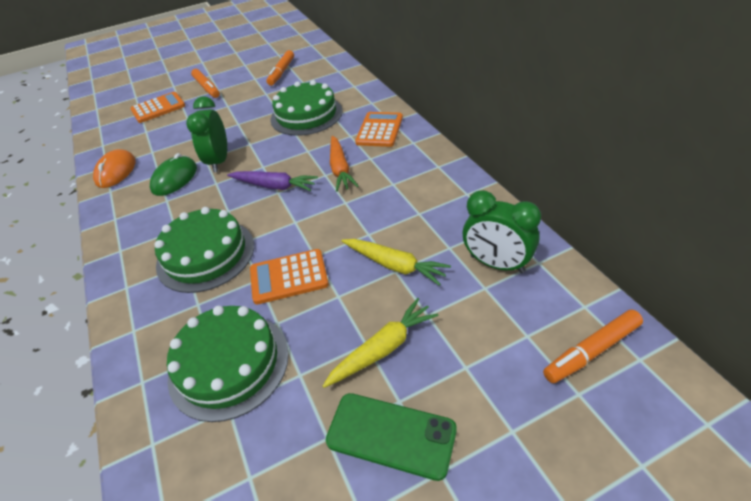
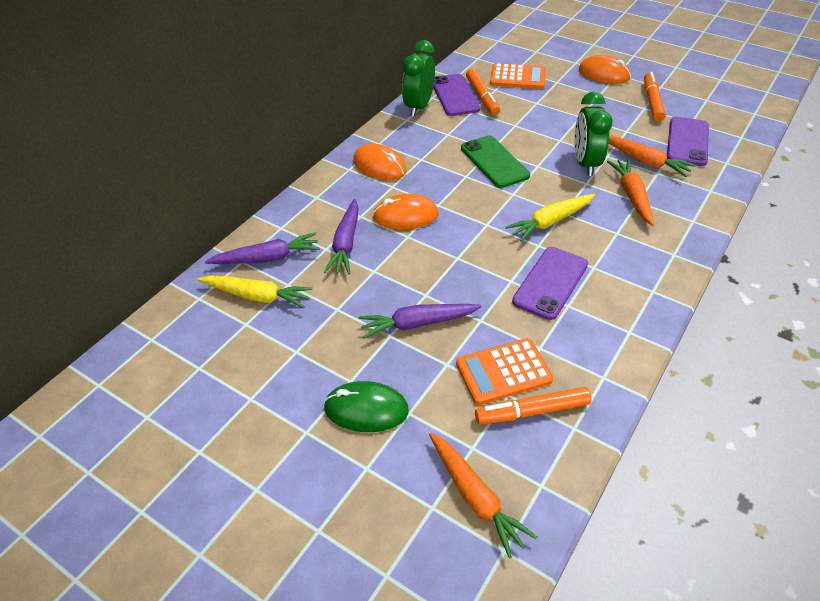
green cake: [155,207,254,293] [167,306,289,422] [271,80,343,136] = 3 -> none = 0
orange calculator: [130,92,185,123] [250,249,329,304] [355,112,403,147] = 3 -> [456,338,553,405] [490,63,546,89] = 2
orange carrot: [330,136,359,192] = 1 -> [429,433,537,558] [607,159,654,226] [609,135,696,177] = 3
orange mouse: [93,149,136,188] = 1 -> [353,143,407,180] [372,194,439,230] [579,55,631,84] = 3
purple carrot: [227,171,318,191] = 1 -> [205,233,320,264] [324,199,359,274] [358,304,482,339] = 3
purple phone: none = 0 -> [433,74,480,116] [512,247,588,320] [667,117,709,166] = 3

